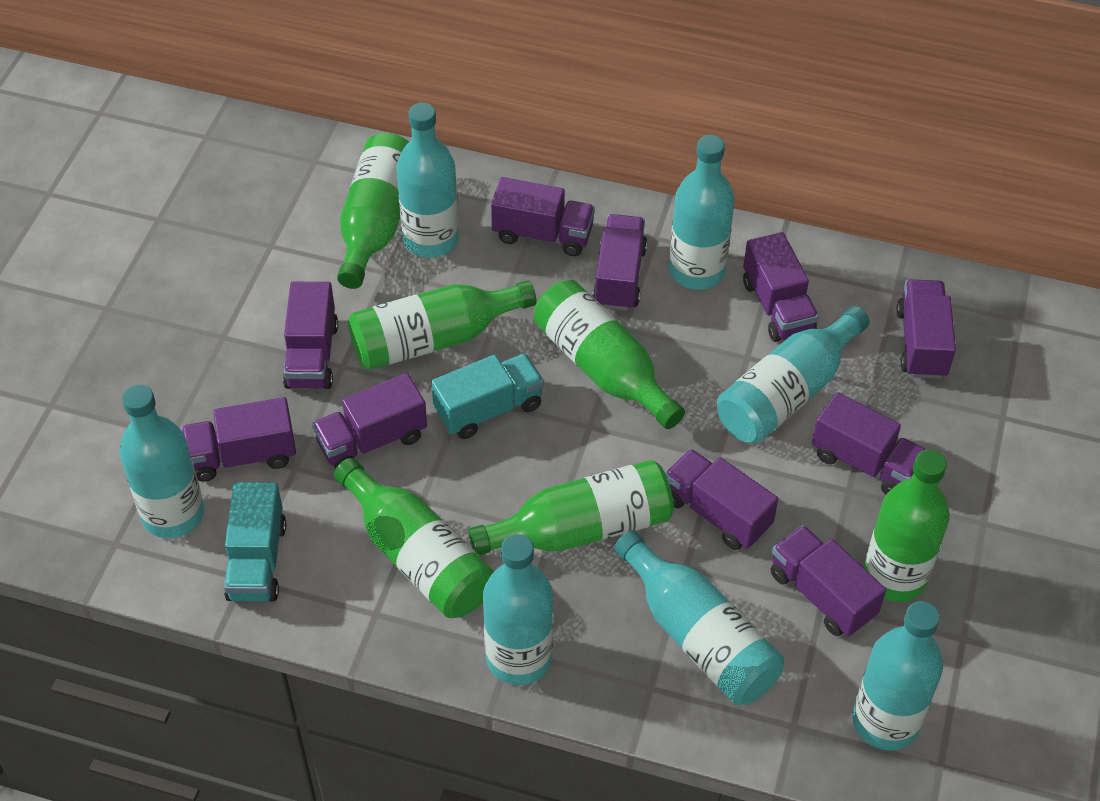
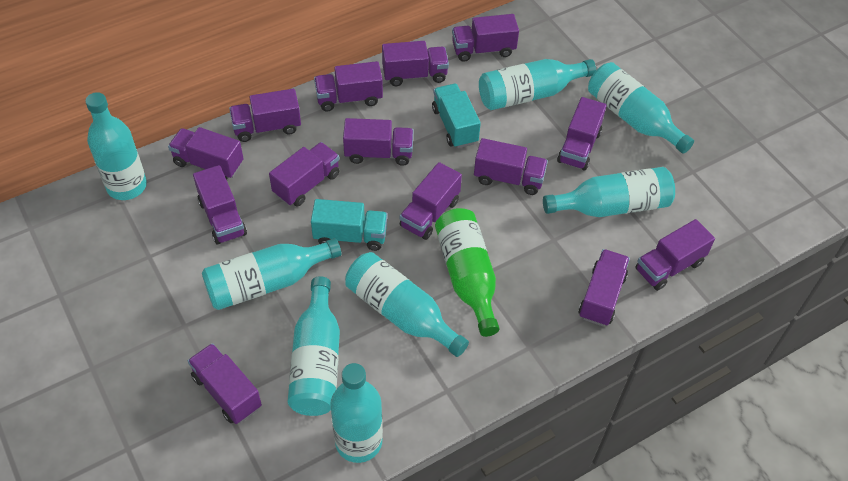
green bottle: [334,458,494,618] [337,133,409,289] [348,280,536,370] [468,460,674,555] [534,280,685,429] [864,450,950,602] = 6 -> [435,208,499,337] = 1
purple truck: [181,397,296,482] [283,282,338,389] [312,373,427,469] [491,177,595,256] [592,214,647,311] [665,449,778,550] [743,232,819,342] [770,525,886,637] [812,392,926,495] [897,279,956,379] = 10 -> [168,127,244,180] [188,343,262,424] [193,165,247,245] [229,89,301,142] [269,142,340,207] [314,61,383,111] [343,118,413,166] [382,41,449,86] [400,162,462,240] [452,14,519,62] [474,138,548,195] [557,97,607,171] [578,249,630,326] [635,219,715,291] = 14
turquoise bottle: [119,384,204,538] [396,103,459,258] [483,534,553,685] [614,530,784,705] [669,135,735,290] [717,306,869,444] [852,601,943,750] = 7 -> [85,92,147,200] [202,238,341,310] [288,276,340,416] [330,363,383,463] [345,252,469,357] [479,59,596,110] [543,167,675,217] [588,62,694,154] = 8

